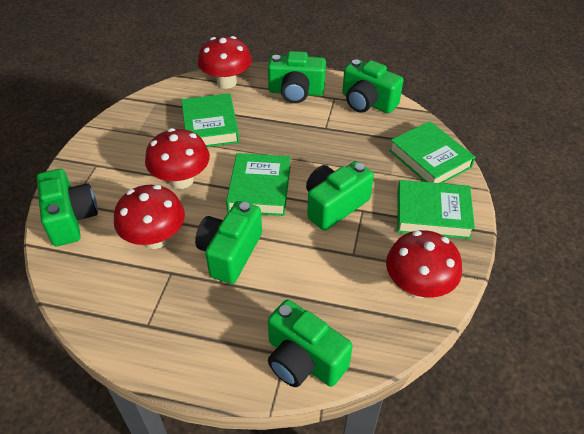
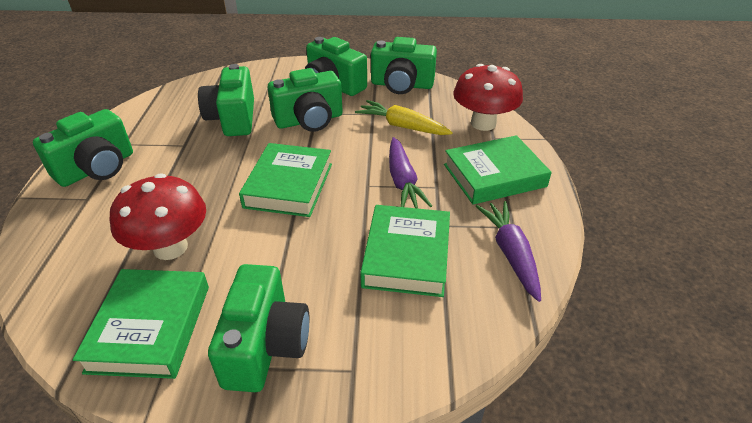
purple carrot: none = 0 -> [389,137,432,208] [476,201,541,302] = 2
red mushroom: [114,185,185,249] [145,128,210,189] [198,36,252,89] [386,230,462,298] = 4 -> [109,173,206,260] [453,64,523,131] = 2
yellow carrot: none = 0 -> [355,100,453,135] = 1

